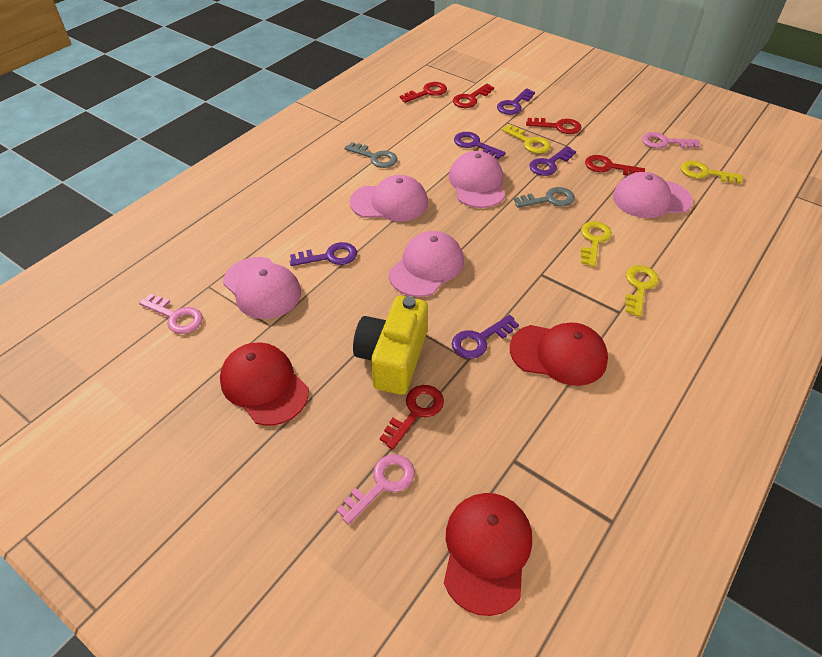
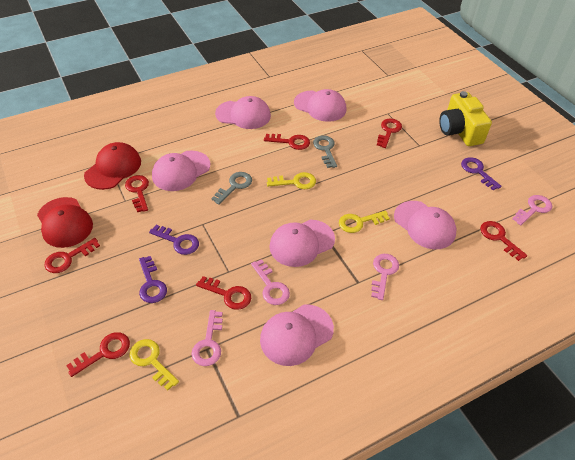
pink cap: [223,257,301,319] [350,175,428,222] [389,231,464,297] [449,151,505,208] [613,172,693,218] = 5 -> [152,150,210,191] [215,96,271,129] [260,304,334,366] [269,220,335,267] [294,89,346,122] [394,201,456,249] = 6
pink key: [139,294,203,334] [337,454,415,525] [642,132,700,148] = 3 -> [191,310,223,366] [251,259,290,305] [371,254,399,300] [512,195,552,225] = 4
purple key: [290,242,357,266] [452,315,519,359] [454,132,506,159] [497,88,535,115] [529,146,576,176] = 5 -> [139,256,167,303] [149,225,199,255] [461,157,502,190] = 3
red cap: [220,343,309,426] [444,493,532,616] [510,323,608,386] = 3 -> [37,197,93,248] [84,142,141,190] = 2
red key: [380,385,444,450] [400,82,447,103] [453,84,494,108] [526,118,581,134] [585,155,645,176] = 5 -> [45,238,100,273] [66,332,130,377] [125,175,149,212] [196,276,251,310] [264,134,310,150] [377,118,402,148] [480,221,527,261] = 7
yellow key: [502,124,551,153] [581,221,612,267] [625,265,659,317] [681,161,743,184] = 4 -> [129,339,179,390] [267,172,316,189] [339,211,390,233] = 3

